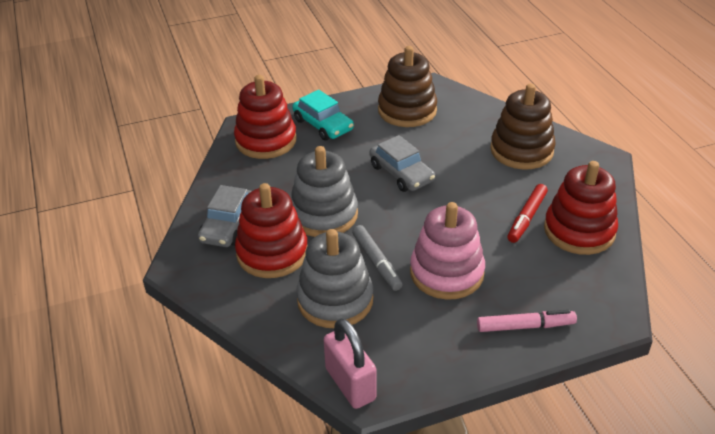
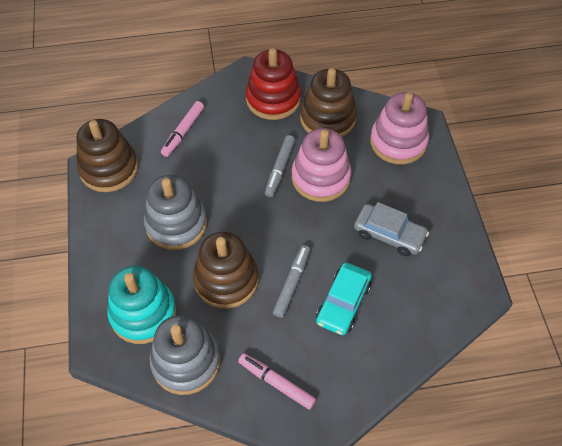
brown stacking toy: [378,46,437,127] [490,84,556,170] = 2 -> [76,119,138,192] [193,231,258,309] [300,68,357,137] = 3
grey car: [198,185,252,247] [369,135,435,192] = 2 -> [354,202,429,256] = 1
grey marker: [352,225,403,291] = 1 -> [265,135,295,197] [273,245,310,318] = 2
pink marker: [477,310,577,332] = 1 -> [161,101,204,157] [238,353,316,410] = 2
pink padlock: [324,318,377,409] = 1 -> none = 0
pink stacking toy: [410,202,485,300] = 1 -> [292,128,351,202] [370,92,429,164] = 2
red marker: [507,184,548,243] = 1 -> none = 0
red stacking toy: [234,75,297,159] [235,183,308,278] [544,161,618,255] = 3 -> [246,48,301,120] = 1
turquoise stacking toy: none = 0 -> [107,266,176,344] = 1

